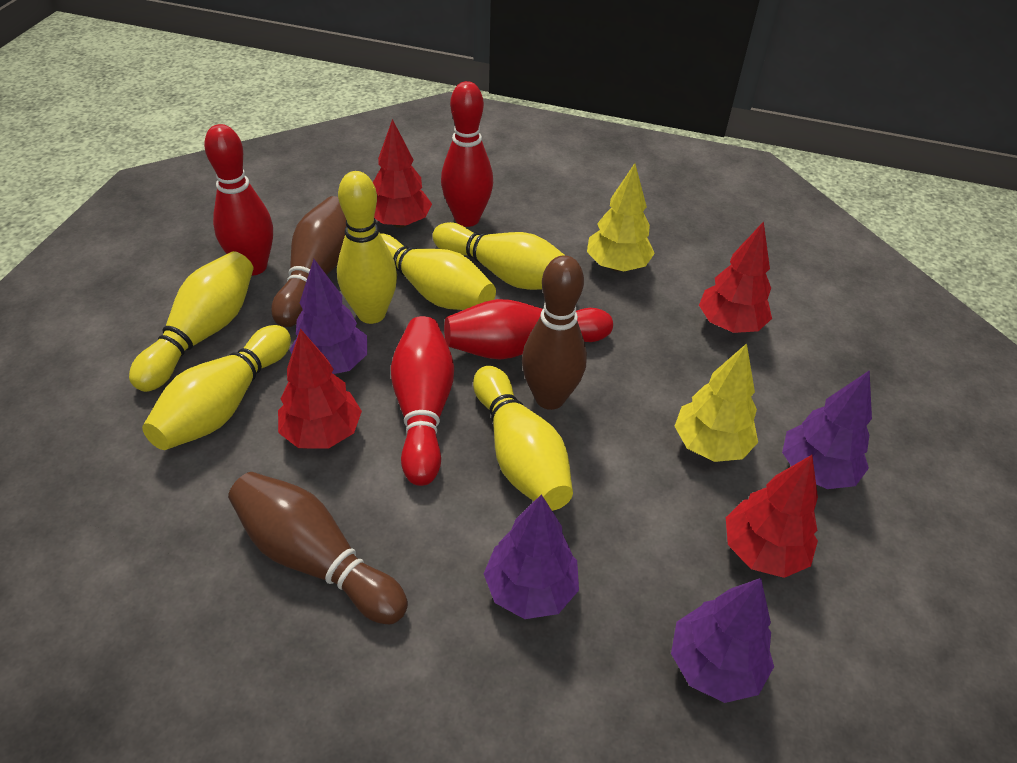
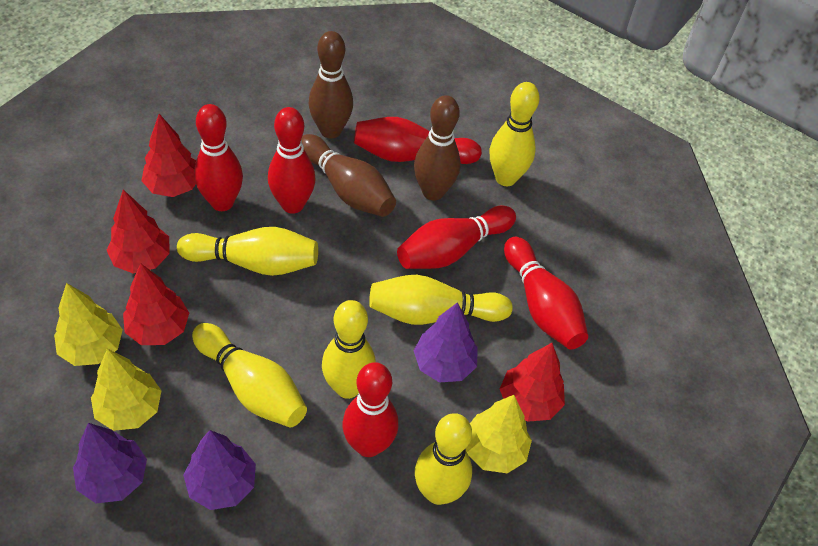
purple tree: [289,259,367,374] [484,494,579,619] [671,578,774,703] [782,370,872,489] = 4 -> [73,423,147,503] [183,430,256,510] [414,302,478,382] = 3
red bowling pin: [204,124,273,275] [391,316,454,486] [441,81,493,227] [444,299,613,360] = 4 -> [194,104,243,211] [268,107,316,214] [342,362,398,457] [354,117,482,164] [397,206,516,269] [504,237,588,349] = 6
yellow tree: [587,163,655,272] [674,343,758,462] = 2 -> [54,283,123,366] [91,349,162,431] [466,395,532,473] = 3

